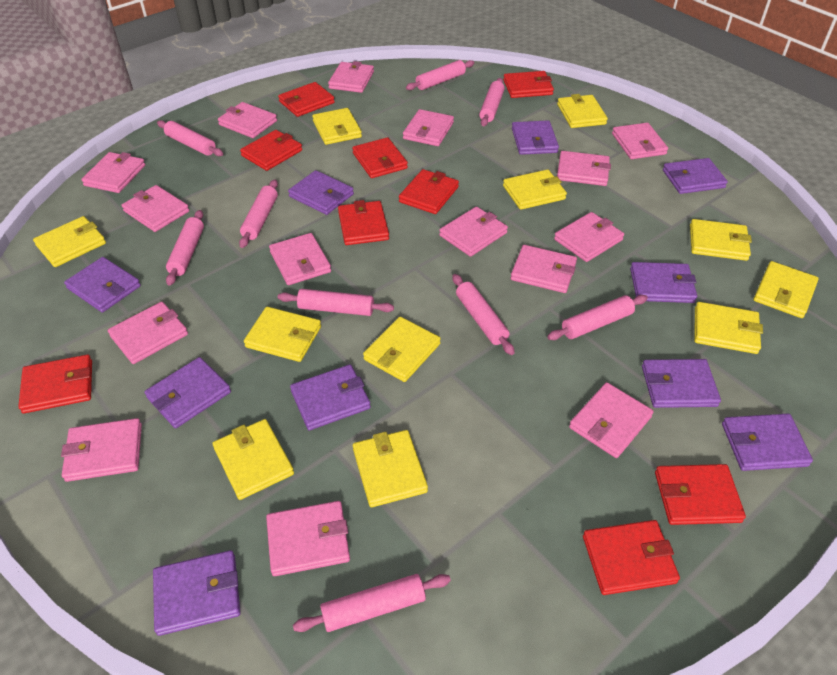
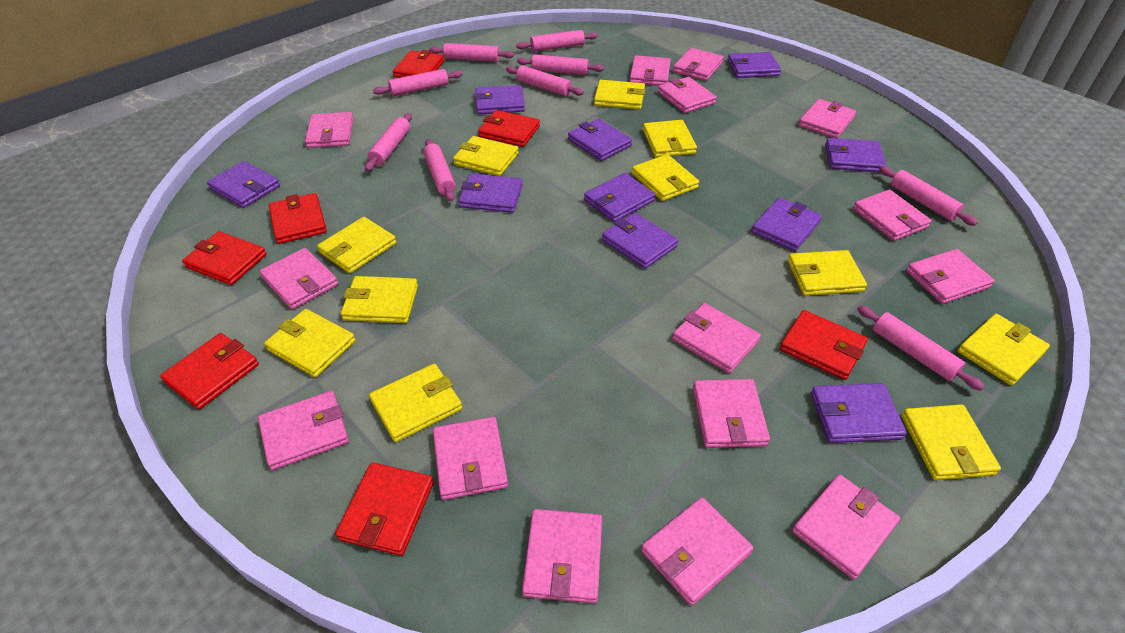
red wallet: [18,354,92,413] [240,130,302,171] [278,82,335,117] [338,200,389,245] [352,137,408,178] [399,169,459,214] [503,71,554,98] [583,520,680,595] [655,464,746,525] = 9 -> [160,333,259,409] [182,231,266,285] [269,193,327,244] [335,462,434,556] [393,50,444,78] [478,110,540,147] [780,310,868,380] = 7

